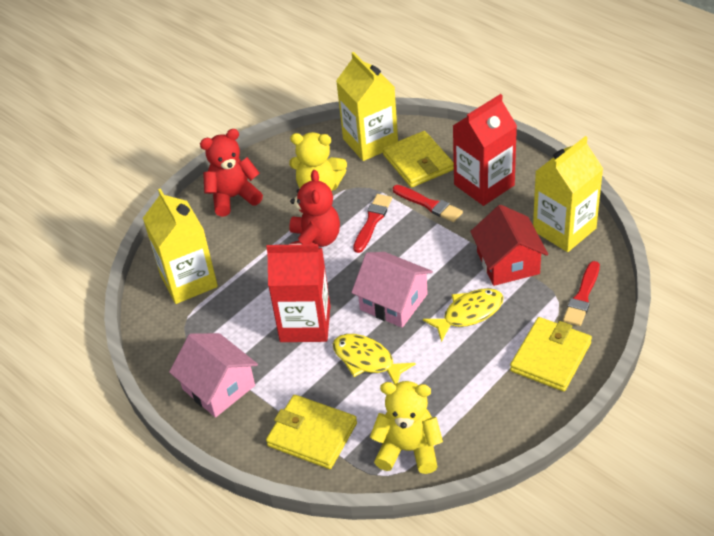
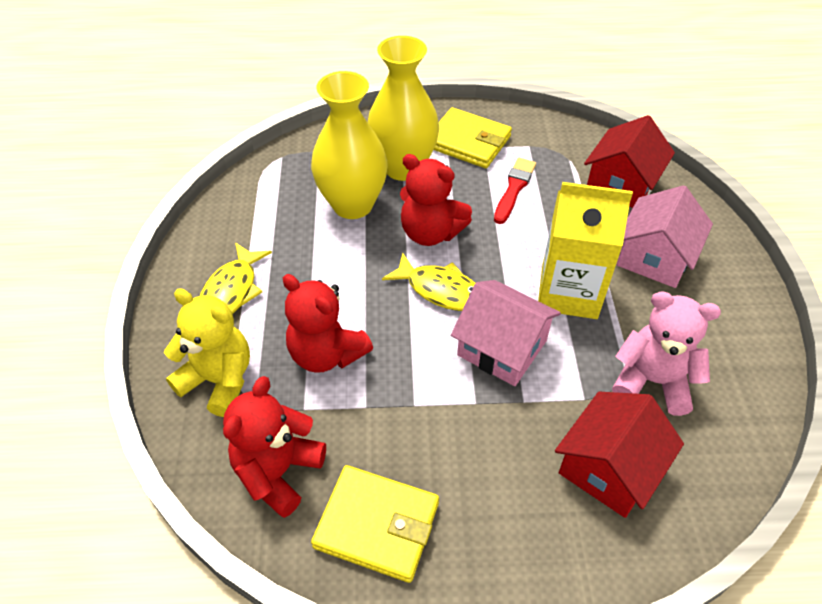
pink teddy bear: none = 0 -> [612,291,721,416] = 1
red brush: [353,194,392,253] [393,185,463,222] [563,261,600,326] = 3 -> [494,158,536,224] = 1
red carton: [266,244,330,342] [453,94,517,206] = 2 -> none = 0
red house: [470,205,548,286] = 1 -> [555,392,684,518] [584,115,675,208] = 2
red teddy bear: [200,129,263,217] [289,170,340,248] = 2 -> [223,376,326,518] [283,274,373,373] [400,154,472,246] = 3
yellow carton: [143,188,218,304] [336,52,398,161] [533,136,603,252] = 3 -> [538,182,633,319] = 1
yellow teddy bear: [289,132,347,191] [370,381,443,474] = 2 -> [164,288,250,417] = 1
yellow vase: none = 0 -> [311,71,388,219] [367,36,439,181] = 2
yellow wallet: [266,395,357,469] [383,131,454,188] [510,317,592,391] = 3 -> [311,465,439,583] [434,107,512,168] = 2

